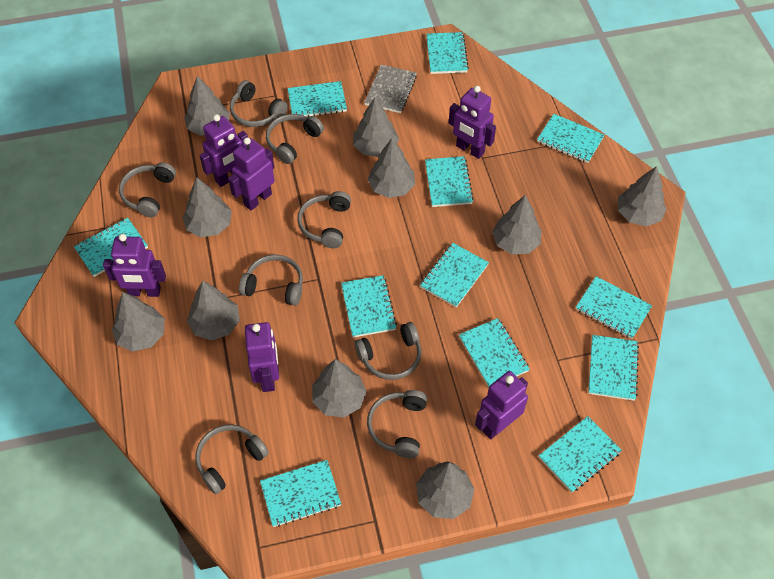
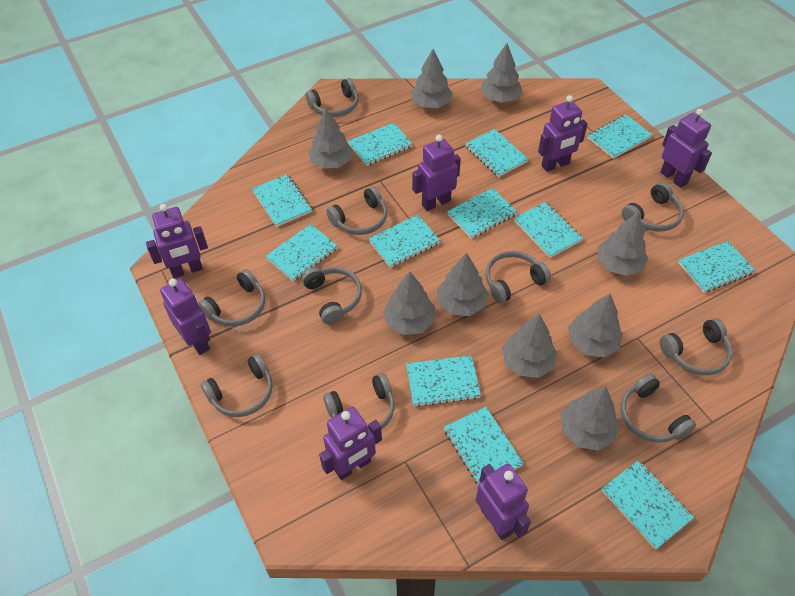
grey headphones: [119,162,176,217] [195,424,269,494] [230,80,288,127] [239,254,303,306] [266,114,324,164] [297,191,351,248] [355,322,421,380] [367,390,427,458] = 8 -> [198,269,265,327] [201,354,273,417] [301,267,362,324] [306,78,358,117] [323,373,394,430] [326,186,387,235] [485,251,551,304] [621,374,696,443] [622,182,684,232] [660,318,732,375] = 10
grey notebook: [364,64,417,113] = 1 -> none = 0
grey tree: [112,292,165,352] [183,178,232,237] [184,76,230,136] [187,281,240,340] [312,359,367,418] [353,98,399,157] [367,138,415,198] [416,461,475,519] [492,195,541,254] [618,166,667,226] = 10 -> [308,107,353,169] [383,272,435,335] [411,49,453,108] [437,252,489,316] [480,43,523,103] [502,314,557,378] [561,386,620,451] [568,294,623,358] [598,212,648,276] = 9
purple robot: [103,234,166,297] [199,114,248,187] [228,137,275,210] [245,322,279,392] [449,86,496,159] [475,371,528,439] = 6 -> [146,204,208,278] [160,278,211,355] [319,406,382,480] [412,135,461,211] [476,464,531,540] [538,95,588,172] [661,109,712,188] = 7

